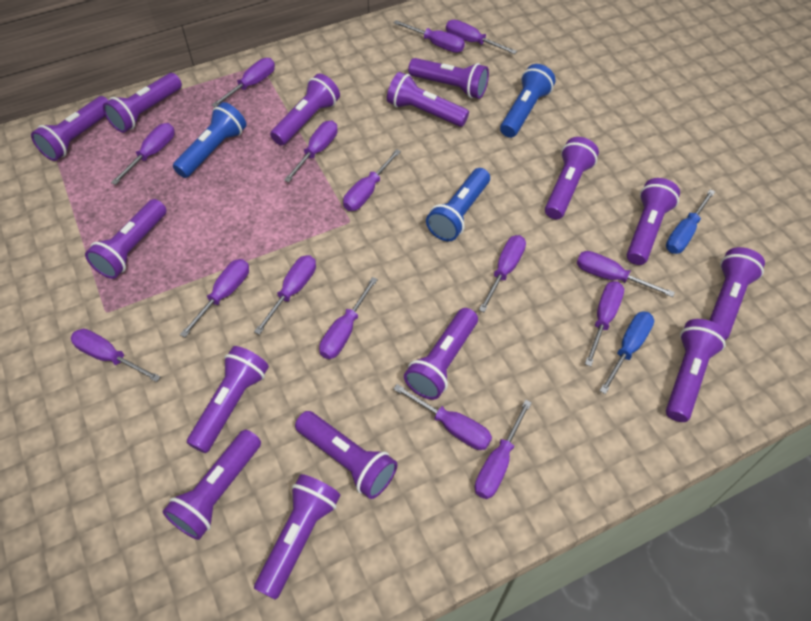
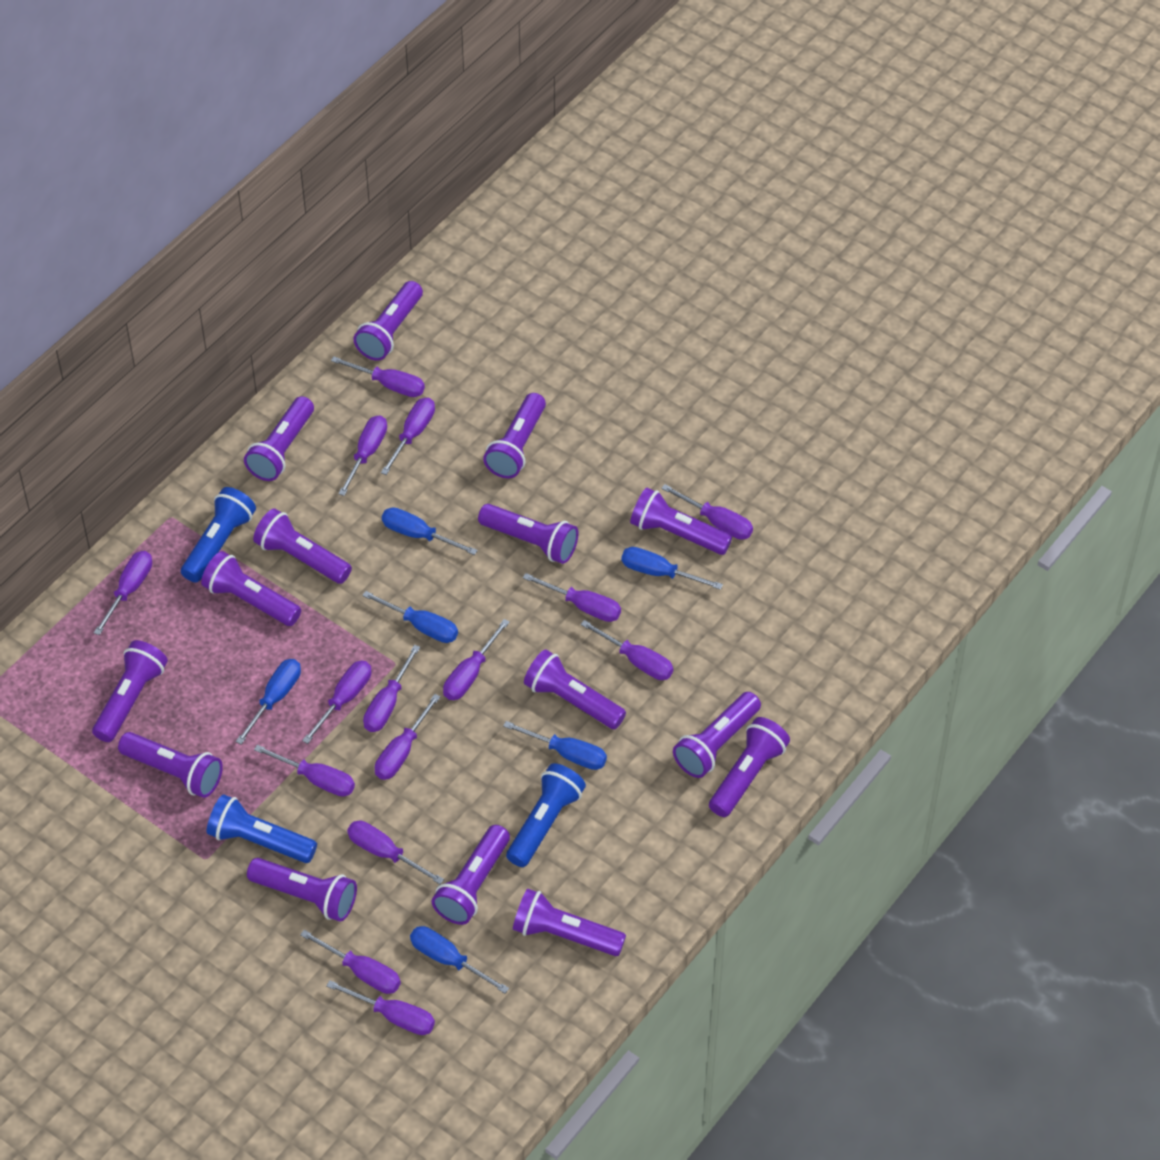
blue screwdriver: [599,311,654,394] [666,189,715,254] = 2 -> [235,659,301,745] [362,591,458,643] [382,507,478,555] [410,926,509,994] [503,721,607,770] [622,547,723,590] = 6

